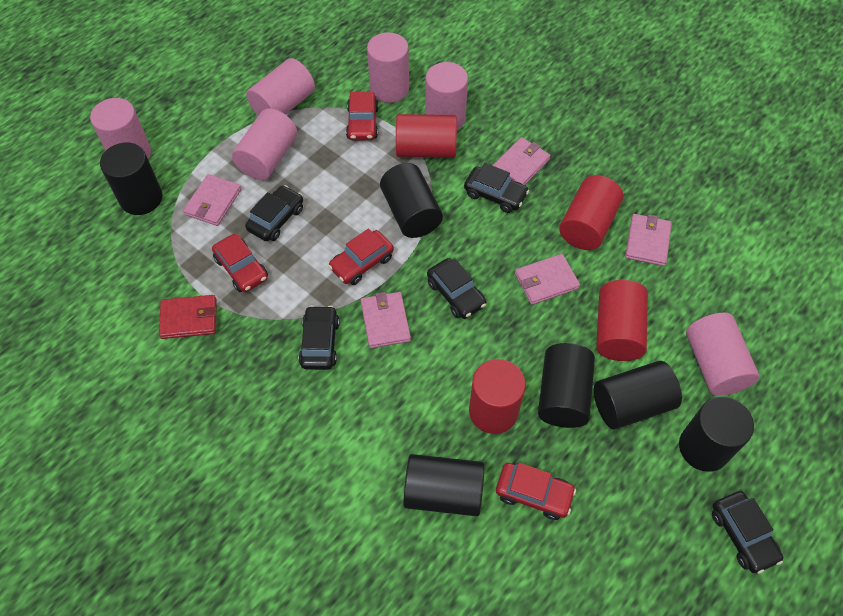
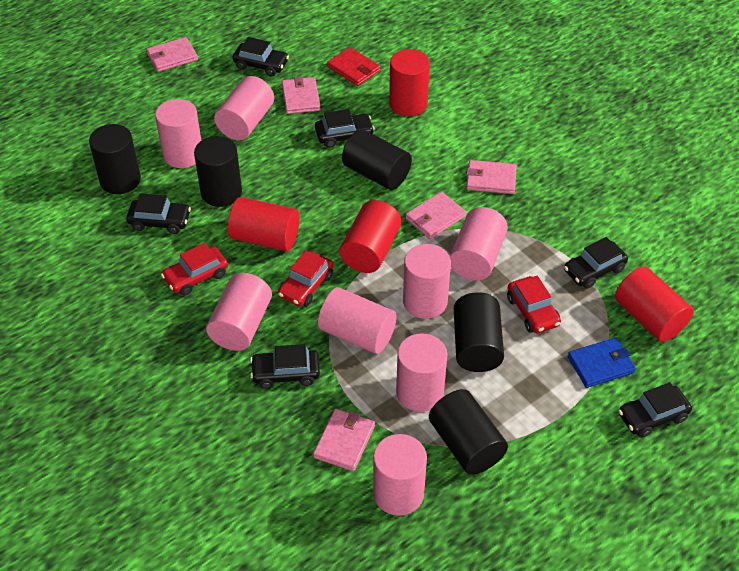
black car: [245,185,303,241] [298,305,340,370] [427,258,486,319] [464,163,529,213] [712,491,783,574] = 5 -> [126,193,191,234] [232,37,289,76] [250,344,320,389] [315,109,374,148] [564,237,628,289] [618,382,692,438] = 6
black cylinder: [100,143,162,215] [380,163,443,238] [403,454,484,516] [538,343,595,428] [594,361,682,429] [679,397,754,472] = 6 -> [89,124,141,194] [194,136,242,207] [342,129,412,190] [429,389,508,475] [454,292,504,372] = 5
blue wallet: none = 0 -> [568,337,636,388] = 1
pink cylinder: [90,98,151,159] [232,109,297,180] [246,58,315,116] [367,32,409,103] [425,62,468,130] [686,313,760,396] = 6 -> [155,99,202,168] [206,273,272,351] [214,76,274,140] [318,287,397,354] [373,434,427,516] [396,333,447,412] [403,244,451,319] [450,207,508,281] = 8
red car: [212,234,268,292] [328,228,394,285] [346,92,379,140] [496,463,576,520] = 4 -> [161,243,228,295] [278,250,334,306] [507,276,561,333] = 3

